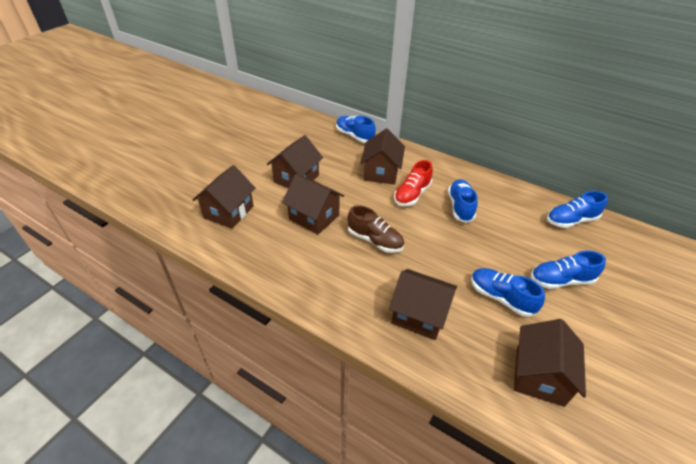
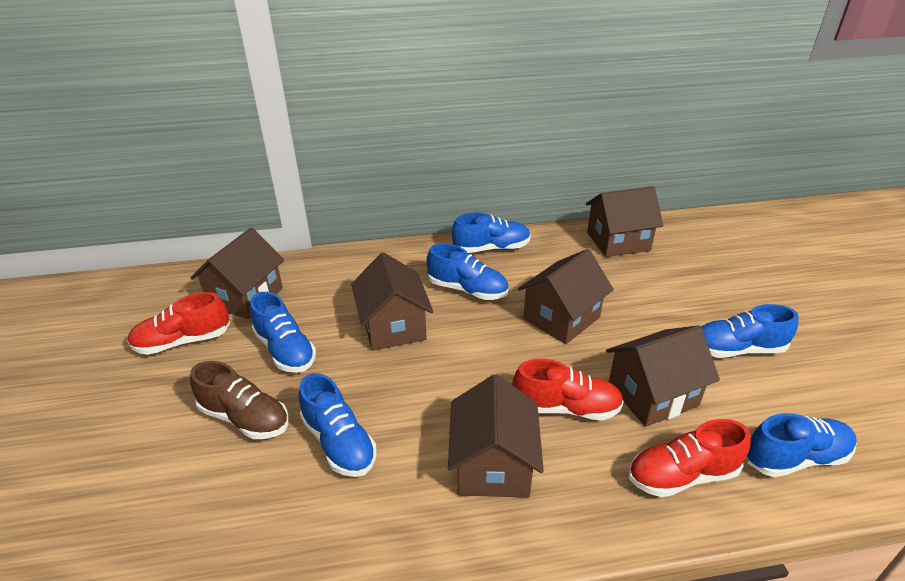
blue shoe: [336,116,376,143] [448,179,478,223] [471,268,545,317] [531,251,606,289] [547,191,608,228] = 5 -> [250,292,316,373] [299,373,377,477] [426,244,509,300] [452,212,531,253] [701,304,798,358] [746,413,857,477] = 6
red shoe: [394,160,433,206] = 1 -> [128,292,230,355] [513,359,624,420] [628,419,751,497] = 3

